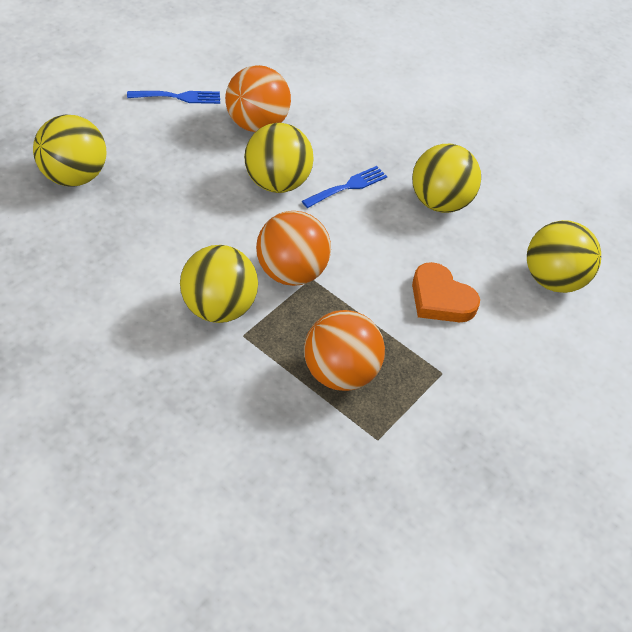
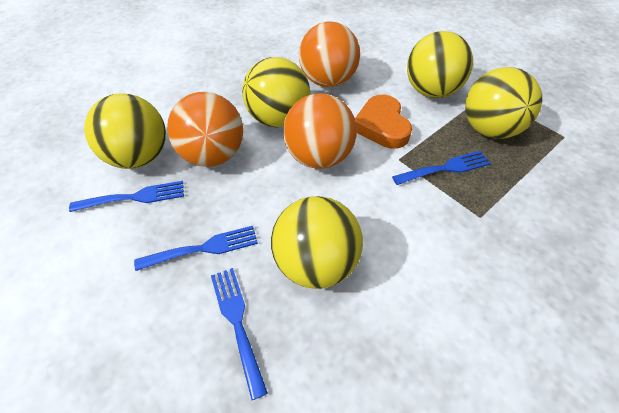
blue fork: [127,91,220,104] [302,166,387,208] = 2 -> [69,181,184,212] [134,226,258,271] [211,268,268,400] [392,151,491,185] = 4

